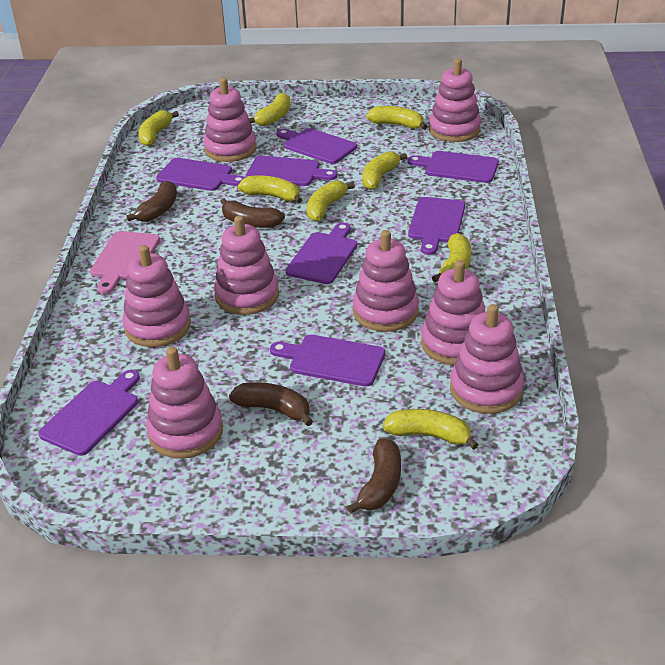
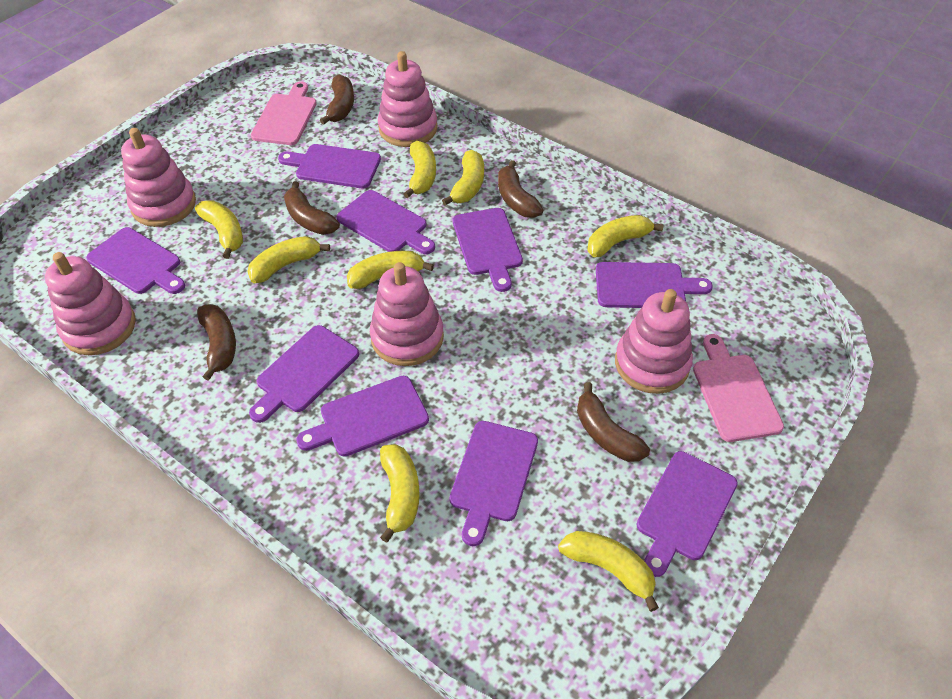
brown banana: [126,180,177,222] [220,198,285,228] [229,382,313,426] [347,439,401,514] = 4 -> [197,304,236,381] [284,181,340,235] [320,74,354,125] [498,160,543,218] [577,382,650,462] = 5
pink cutting board: [90,231,160,294] = 1 -> [251,81,317,145] [693,334,784,442] = 2
pink stacking toy: [122,245,191,347] [146,347,223,459] [203,78,257,162] [214,215,279,315] [353,230,419,332] [421,260,485,365] [429,59,481,142] [450,304,524,414] = 8 -> [45,252,136,355] [121,128,196,227] [370,262,444,366] [378,51,438,147] [615,289,693,394] = 5
purple cutting board: [38,370,140,456] [156,158,245,191] [246,155,337,186] [270,335,385,387] [277,128,357,164] [286,223,357,284] [407,151,499,183] [408,197,465,255] = 8 -> [86,227,185,294] [249,325,359,423] [278,144,381,188] [296,376,429,457] [336,190,435,254] [449,421,538,546] [453,208,523,292] [596,262,713,308] [636,451,738,577] = 9

